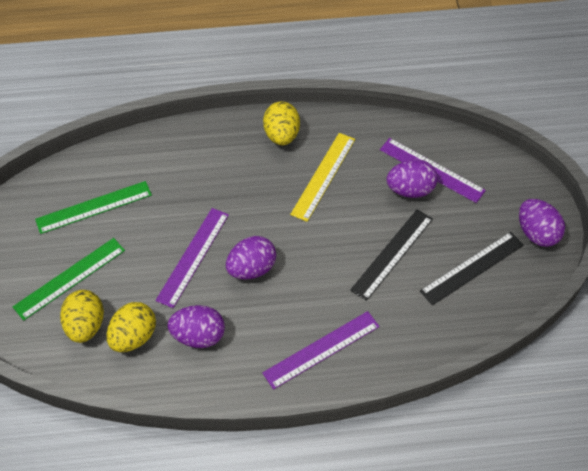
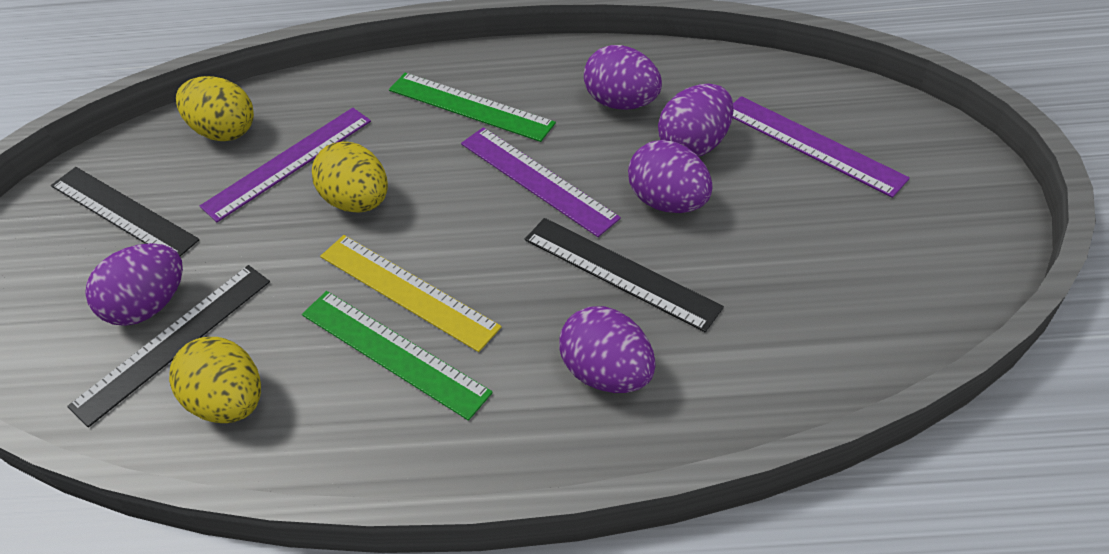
black ruler: [350,209,433,301] [420,232,524,306] = 2 -> [51,167,200,257] [67,265,270,428] [525,218,724,332] = 3
purple egg: [167,305,225,348] [226,236,276,280] [386,159,438,198] [519,199,565,247] = 4 -> [85,243,183,326] [559,306,656,393] [584,45,662,110] [628,140,713,213] [658,84,734,157] = 5

